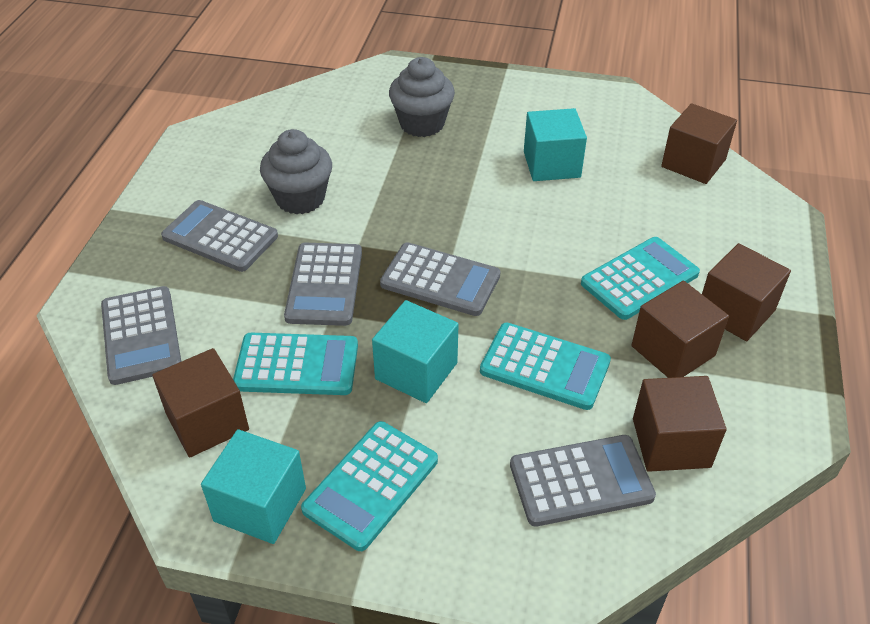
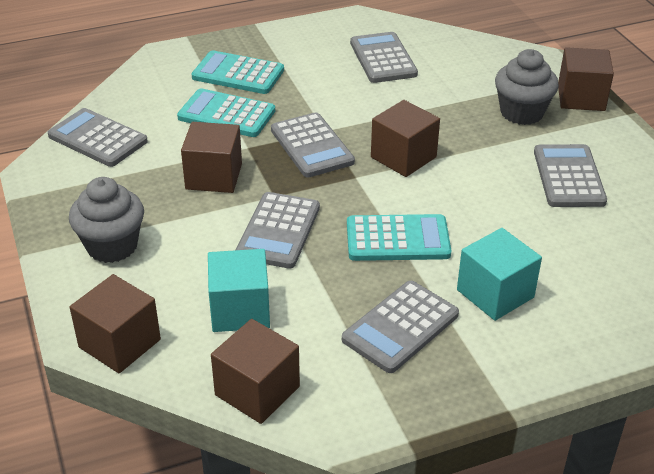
grey calculator: [101,286,181,385] [161,200,278,272] [284,243,362,326] [380,242,501,316] [510,435,656,527] = 5 -> [48,108,148,167] [236,192,320,269] [271,112,355,178] [342,281,459,373] [350,32,418,83] [534,144,607,207] = 6
turquoise calculator: [233,333,358,395] [301,421,438,551] [480,322,611,410] [581,237,700,320] = 4 -> [177,88,275,137] [192,50,284,94] [347,214,451,261] = 3
turquoise cube: [201,429,306,544] [372,300,459,403] [524,108,587,181] = 3 -> [208,249,270,332] [457,228,542,321] = 2

